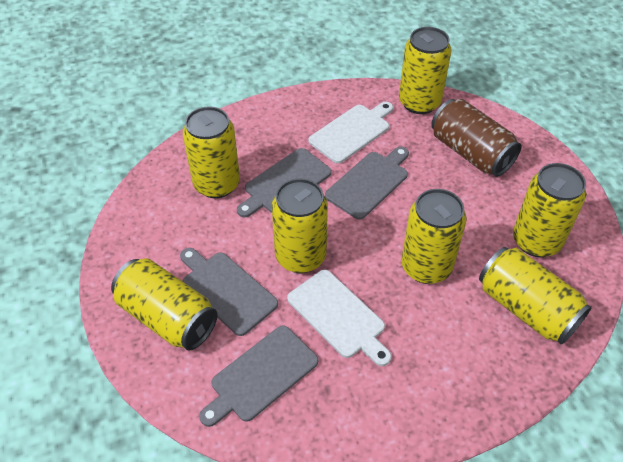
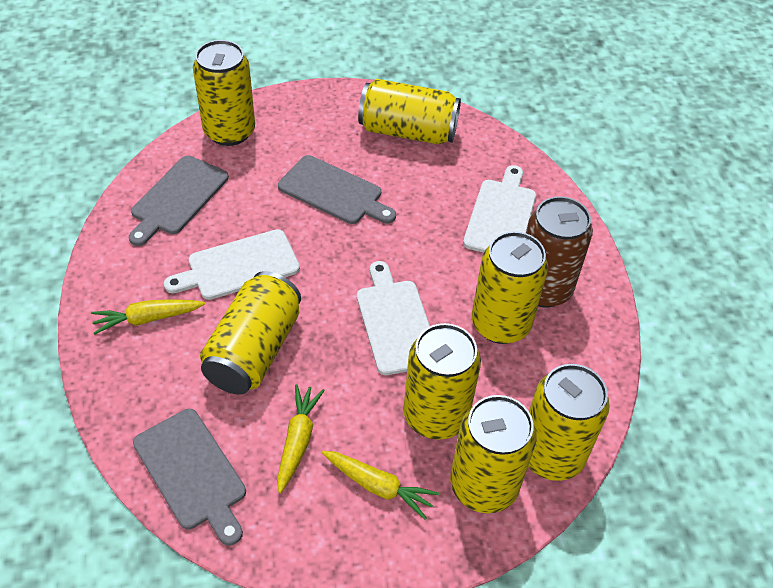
grey cutting board: [180,248,278,336] [199,325,318,427] [237,148,332,218] [325,147,409,220] = 4 -> [129,156,229,246] [133,409,246,545] [278,155,396,224] = 3
white cutting board: [287,270,391,366] [308,102,393,163] = 2 -> [164,229,300,300] [357,261,430,375] [463,165,536,253] = 3
yellow carrot: none = 0 -> [91,299,205,335] [277,384,325,493] [322,451,439,520] = 3

